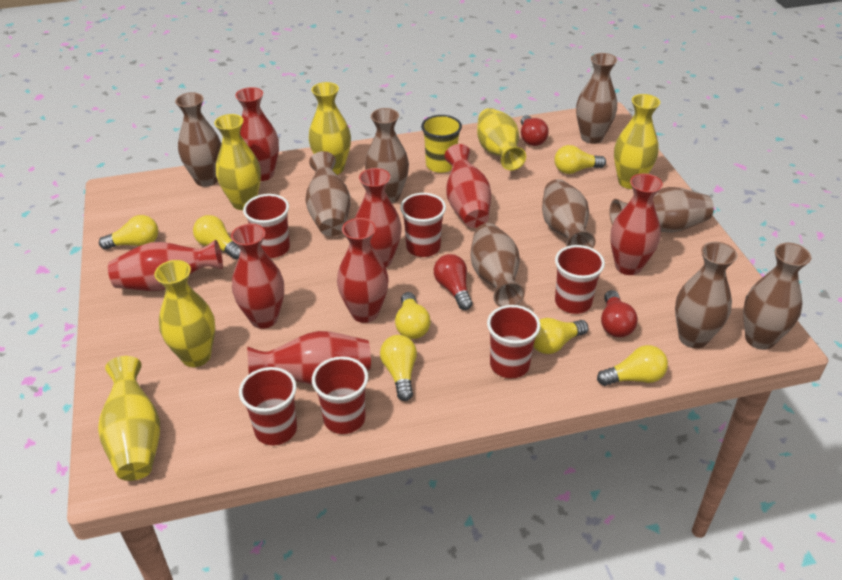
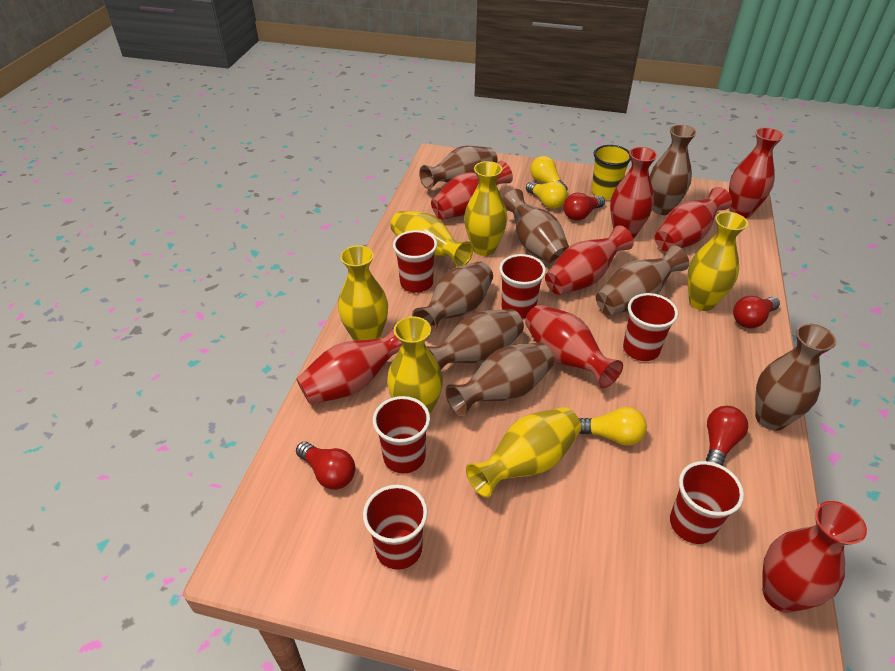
brown vase: [175,92,221,187] [305,151,350,236] [365,108,409,203] [471,223,525,307] [542,179,596,248] [576,53,617,144] [609,187,714,233] [675,242,738,349] [743,243,812,350] = 9 -> [412,262,493,335] [419,145,498,189] [426,309,524,370] [445,343,554,416] [503,189,569,266] [596,245,689,315] [650,124,697,215] [755,324,836,431] = 8
red light bulb: [434,254,472,310] [521,115,549,146] [601,290,638,337] = 3 -> [296,441,355,490] [563,192,605,221] [706,406,748,466] [733,296,780,328] = 4
yellow light bulb: [99,215,158,250] [193,215,241,259] [380,335,417,401] [395,292,431,339] [533,318,588,354] [554,145,606,174] [597,345,668,386] = 7 -> [526,182,567,209] [530,156,568,190] [579,407,647,446] = 3

